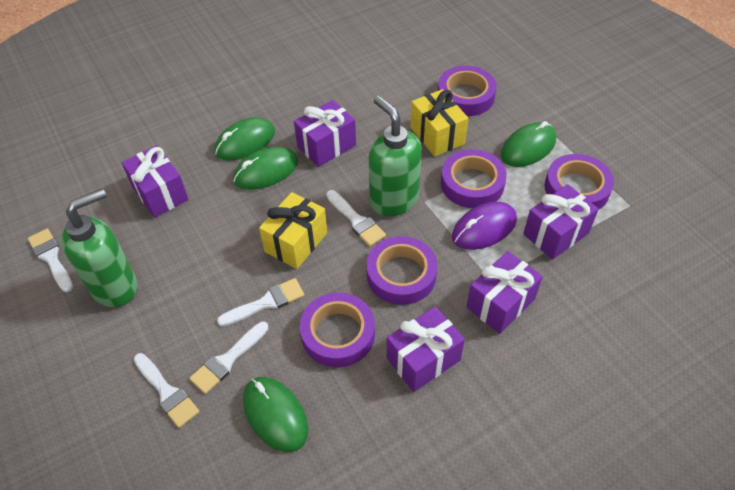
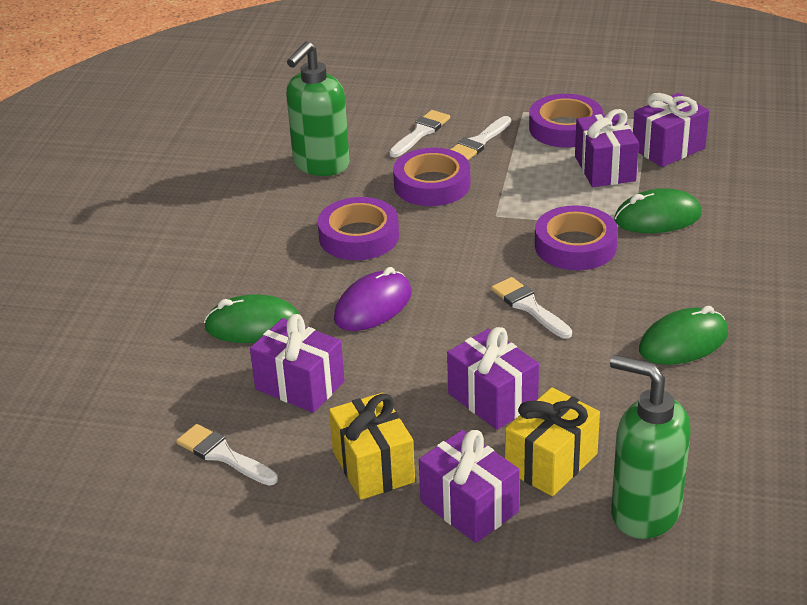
green mouse: [214,117,275,161] [233,147,298,190] [243,377,308,452] [501,121,556,167] = 4 -> [204,294,300,343] [614,188,702,233] [639,306,728,365] = 3
purple tape: [300,293,375,367] [367,236,438,305] [438,66,497,116] [441,149,507,208] [545,154,614,209] = 5 -> [318,197,399,260] [393,147,471,206] [529,94,603,148] [535,205,618,270] = 4
white brush: [28,229,73,292] [134,353,200,428] [189,322,268,394] [217,278,304,326] [326,190,386,246] = 5 -> [176,424,278,486] [389,110,450,157] [450,116,511,160] [491,277,572,339] = 4

